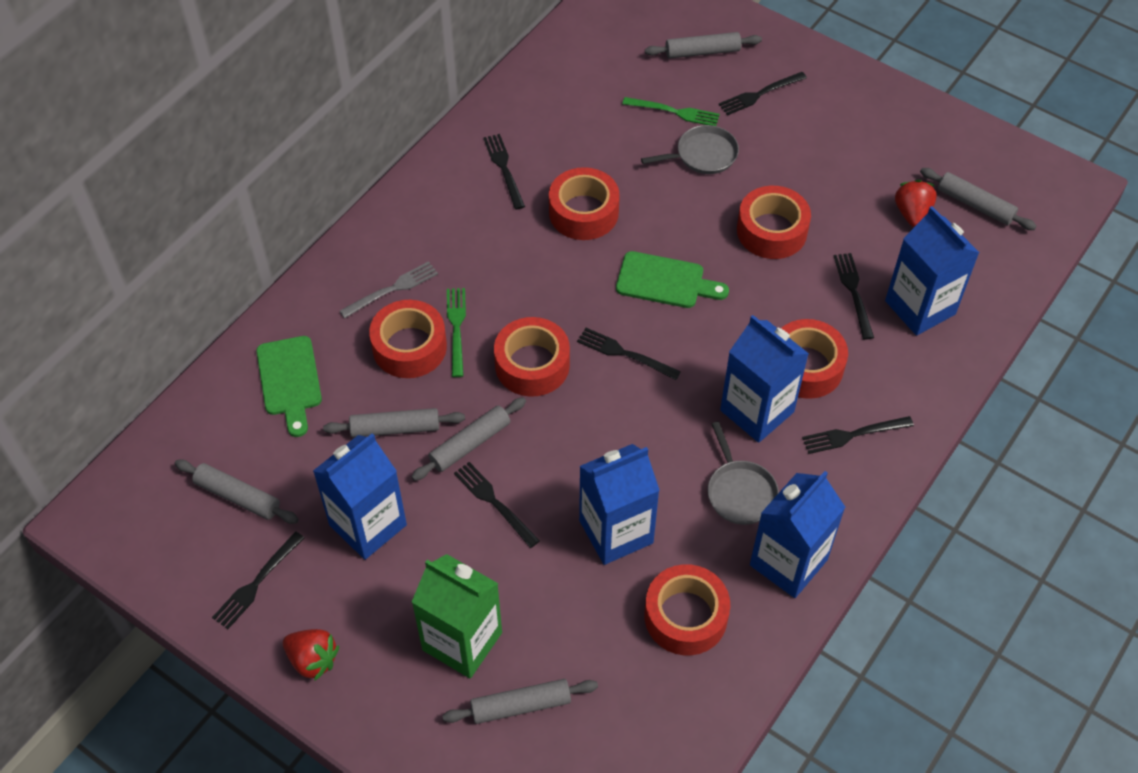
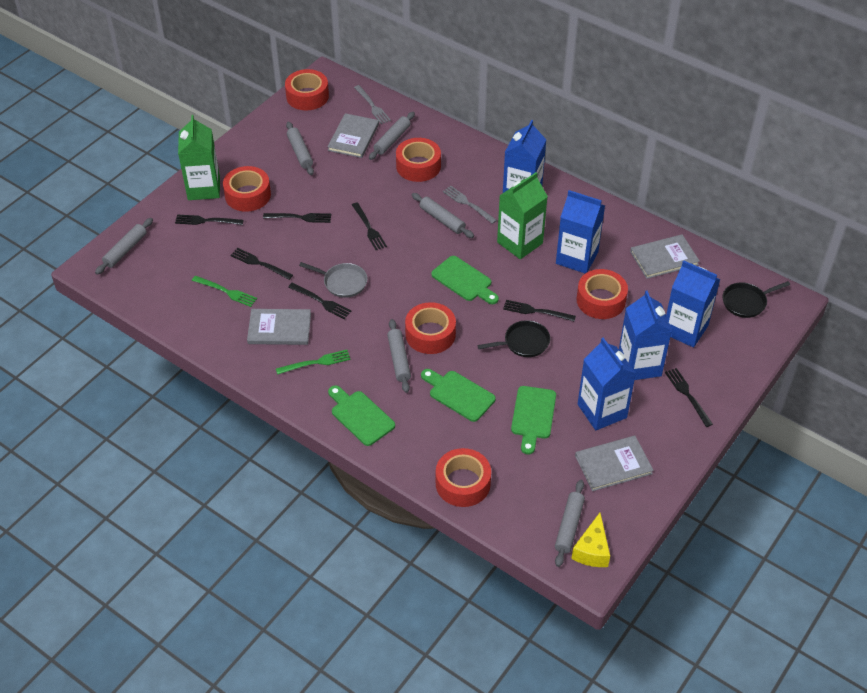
black pan: none = 0 -> [477,320,550,357] [722,281,790,318] = 2
green carton: [412,554,502,678] = 1 -> [178,115,220,200] [497,172,548,259] = 2
green cutting board: [256,336,322,437] [616,251,729,308] = 2 -> [328,385,395,446] [421,369,496,422] [431,256,499,304] [511,386,556,454] = 4
grey book: none = 0 -> [247,309,311,345] [327,113,379,158] [575,436,654,491] [630,234,700,279] = 4
grey fork: [340,261,438,318] = 1 -> [354,85,391,124] [443,186,497,224] = 2
grey pan: [641,125,739,174] [708,421,779,525] = 2 -> [299,262,367,298] = 1
red strawberry: [283,629,339,681] [895,180,937,227] = 2 -> none = 0
yellow cheese: none = 0 -> [571,513,610,567] = 1

